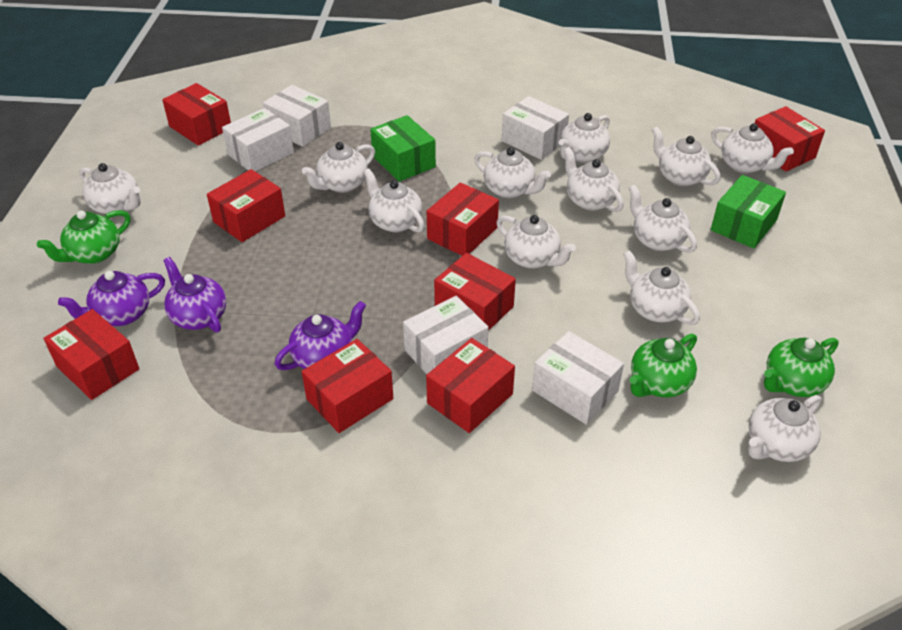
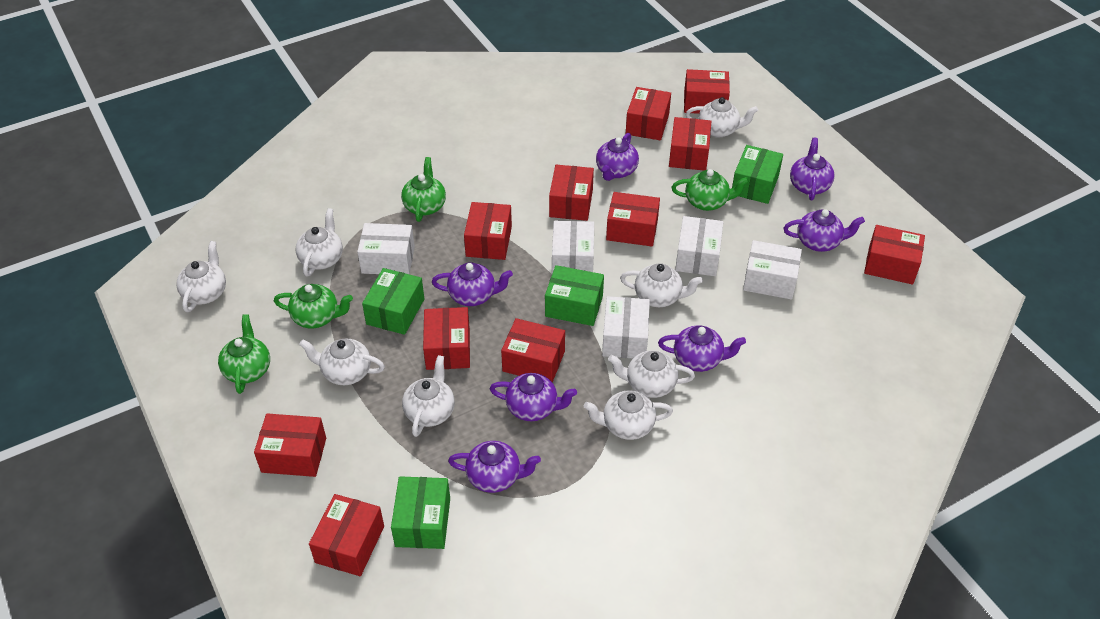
green box: [370,115,436,182] [711,175,786,249] = 2 -> [362,268,424,335] [391,476,450,549] [545,265,604,326] [732,145,783,204] = 4
green teapot: [37,210,131,264] [629,334,697,397] [764,338,839,397] = 3 -> [218,314,270,394] [274,284,353,328] [401,157,446,222] [672,169,749,211] = 4
purple teapot: [58,271,165,326] [163,257,226,332] [274,301,366,370] = 3 -> [432,262,513,306] [448,441,541,493] [490,373,577,421] [596,133,639,181] [658,326,746,372] [784,209,865,252] [790,138,835,200] = 7
red box: [43,309,139,400] [162,83,231,146] [207,169,285,242] [302,339,393,433] [426,338,515,433] [427,183,499,256] [434,253,516,331] [755,106,825,172] = 8 -> [254,413,326,477] [309,494,384,576] [423,307,470,370] [464,202,512,260] [501,318,565,383] [549,165,594,221] [606,192,660,247] [626,87,671,140] [669,117,711,170] [684,69,730,114] [864,225,925,285] = 11
white teapot: [79,163,141,214] [302,142,375,193] [364,168,425,233] [474,147,551,198] [496,215,576,269] [559,113,610,163] [564,147,624,212] [623,250,700,325] [629,184,697,253] [652,127,721,186] [711,123,794,173] [748,395,822,462] = 12 -> [176,241,226,312] [296,208,343,276] [299,339,385,385] [402,355,455,437] [584,390,673,440] [608,350,695,398] [620,263,703,307] [686,97,758,137] = 8

